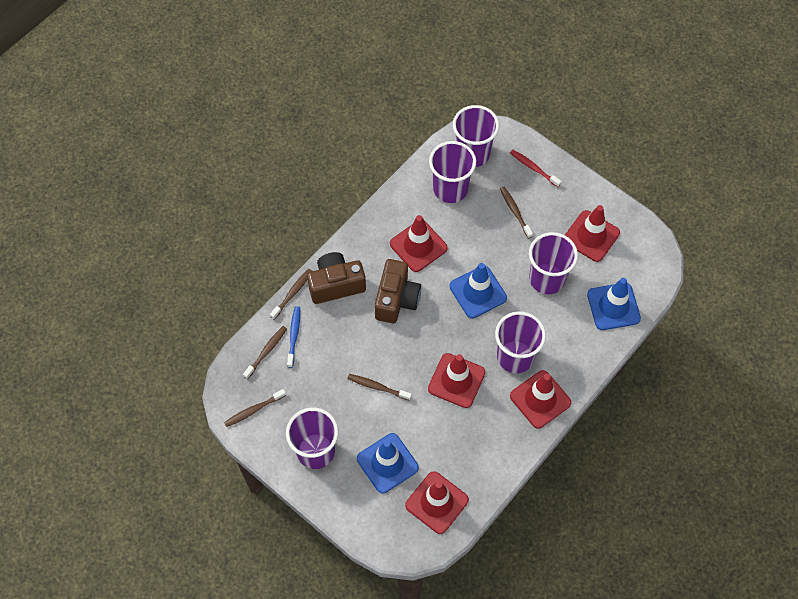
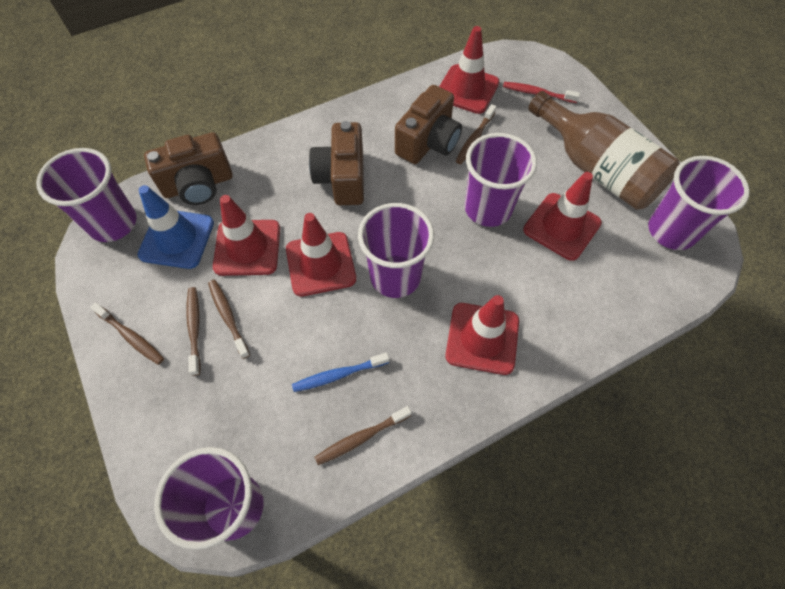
blue traffic cone: [357,433,419,494] [449,263,507,318] [587,278,641,330] = 3 -> [137,185,214,269] = 1
brown bottle: none = 0 -> [528,91,680,210] = 1
brown camera: [307,252,366,304] [375,259,421,323] = 2 -> [144,132,232,205] [309,121,364,205] [395,85,462,164] = 3

